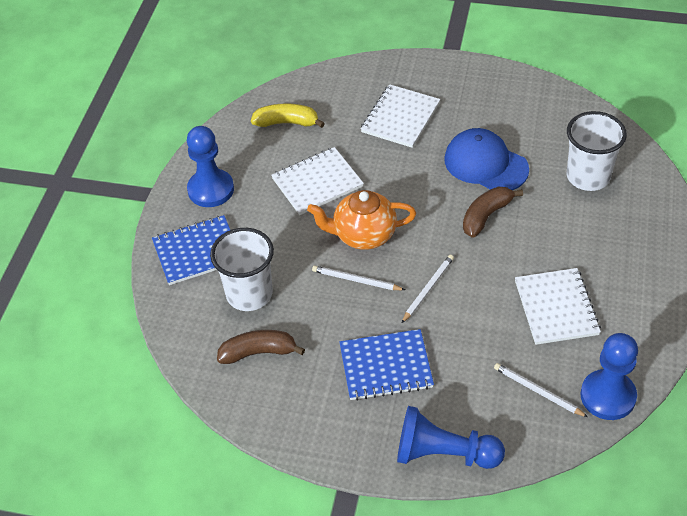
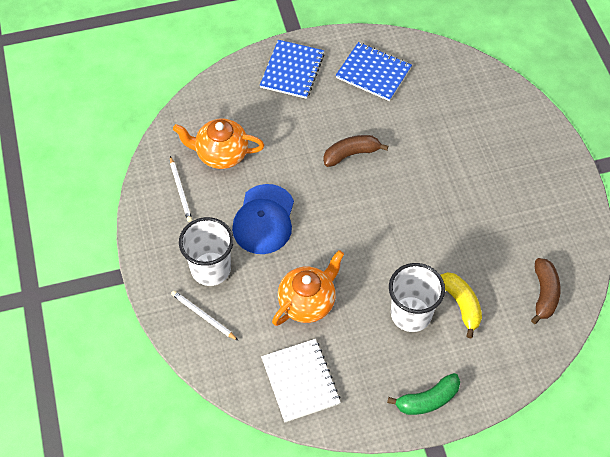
blue pawn: [187,126,234,207] [397,406,505,469] [581,333,638,420] = 3 -> none = 0
green banana: none = 0 -> [387,373,460,415] = 1
orange teapot: [307,190,416,250] = 1 -> [173,119,264,169] [272,250,344,326] = 2
white notebook: [271,147,364,215] [361,84,440,148] [515,268,601,345] = 3 -> [261,339,341,422] = 1
white pencil: [312,266,405,290] [402,255,454,323] [494,363,588,417] = 3 -> [170,156,192,222] [171,291,238,340] = 2

